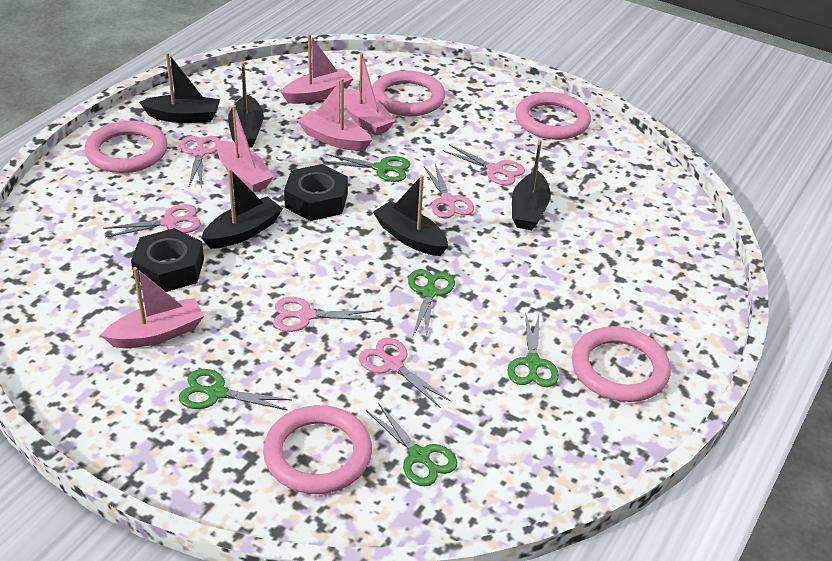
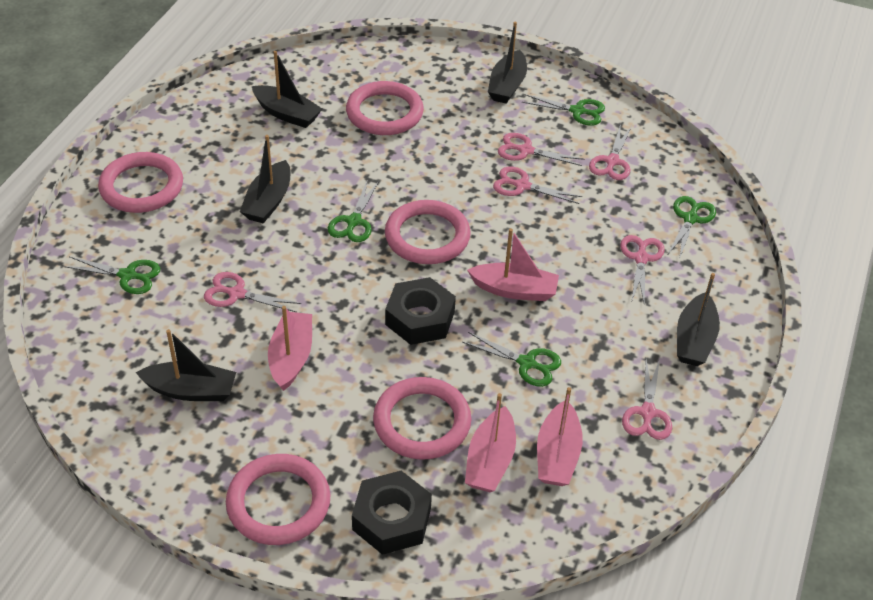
pink boat: [100,267,204,348] [217,105,274,193] [281,34,354,104] [298,78,372,151] [344,53,395,136] = 5 -> [268,306,312,391] [465,393,516,492] [467,228,559,301] [537,387,583,486] = 4

